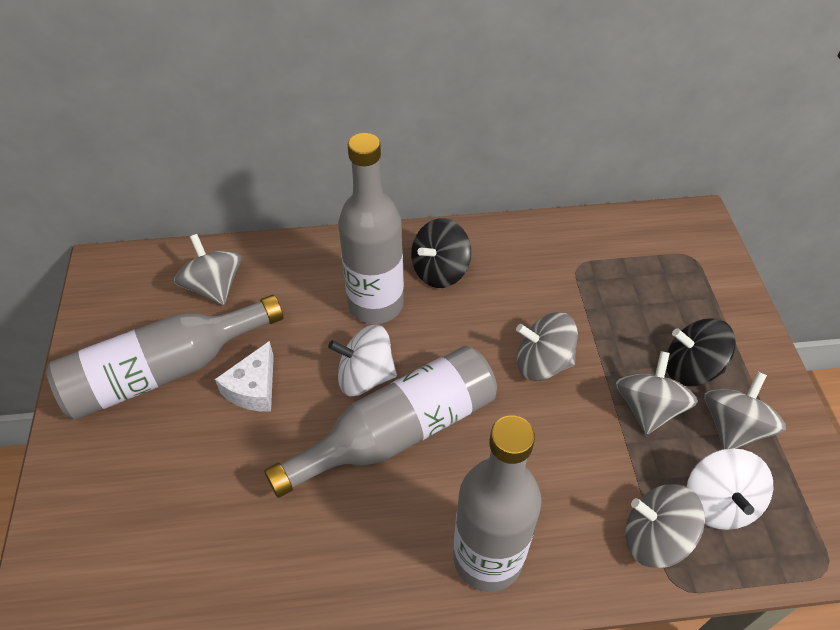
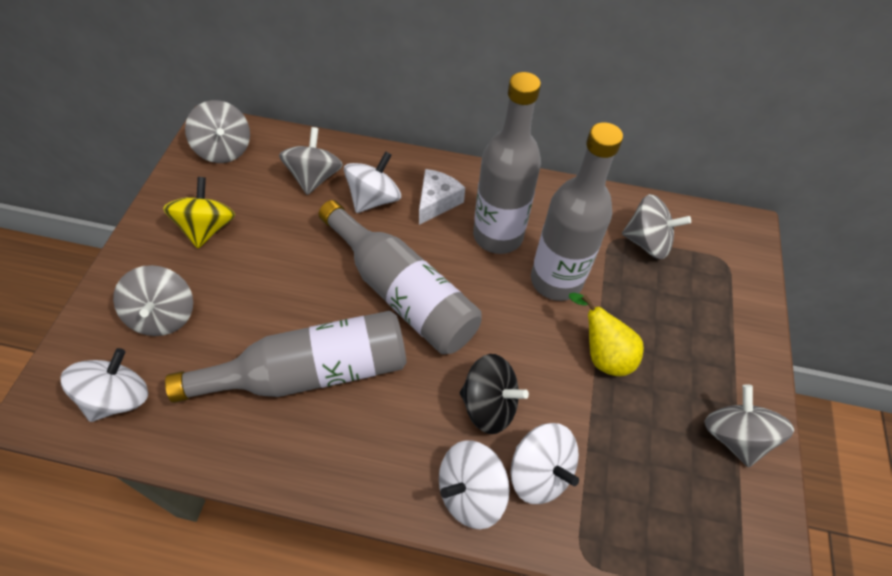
black spinning top: [411,218,471,288] [667,318,736,386] = 2 -> [460,354,529,434] = 1
white spinning top: [328,325,397,396] [687,448,773,530] = 2 -> [60,348,148,422] [344,151,401,213] [439,440,509,529] [511,423,579,504] = 4
yellow pear: none = 0 -> [569,293,644,376] = 1
yellow spinning top: none = 0 -> [163,177,235,248] = 1

